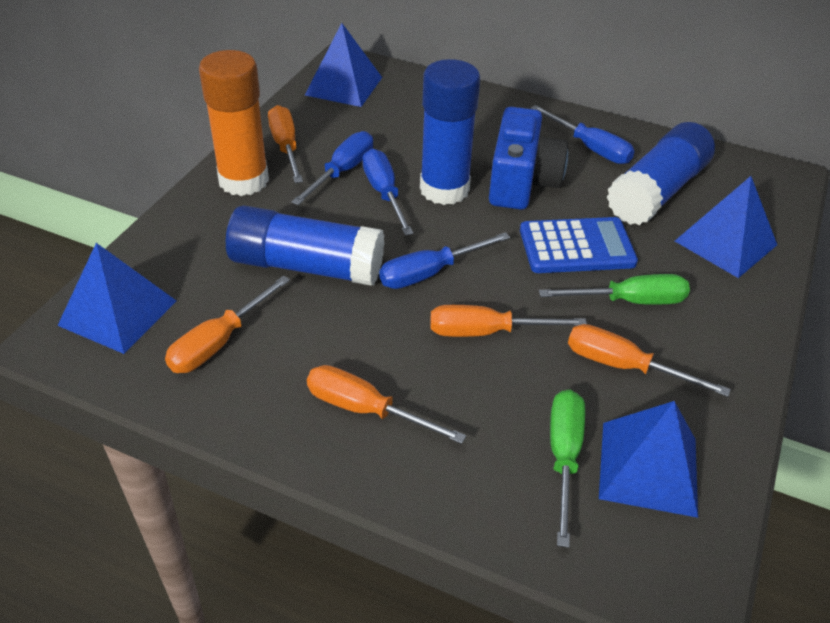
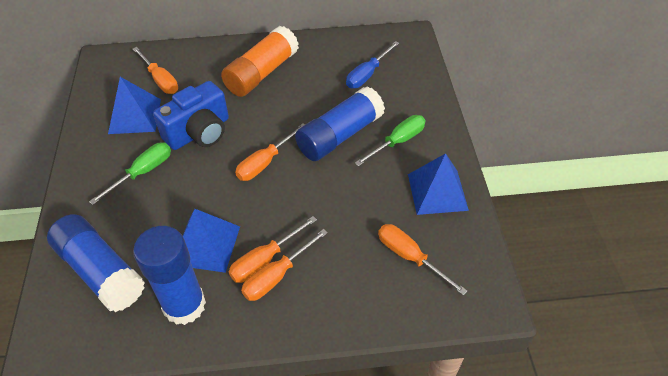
blue calculator: [520,217,638,273] = 1 -> none = 0
blue pyramid: [57,243,176,354] [305,23,382,107] [599,401,698,518] [675,176,777,278] = 4 -> [108,77,161,134] [183,209,240,273] [408,153,469,215] = 3
blue screwdriver: [291,131,373,205] [362,149,413,235] [379,232,510,289] [531,105,635,164] = 4 -> [346,41,399,89] = 1

